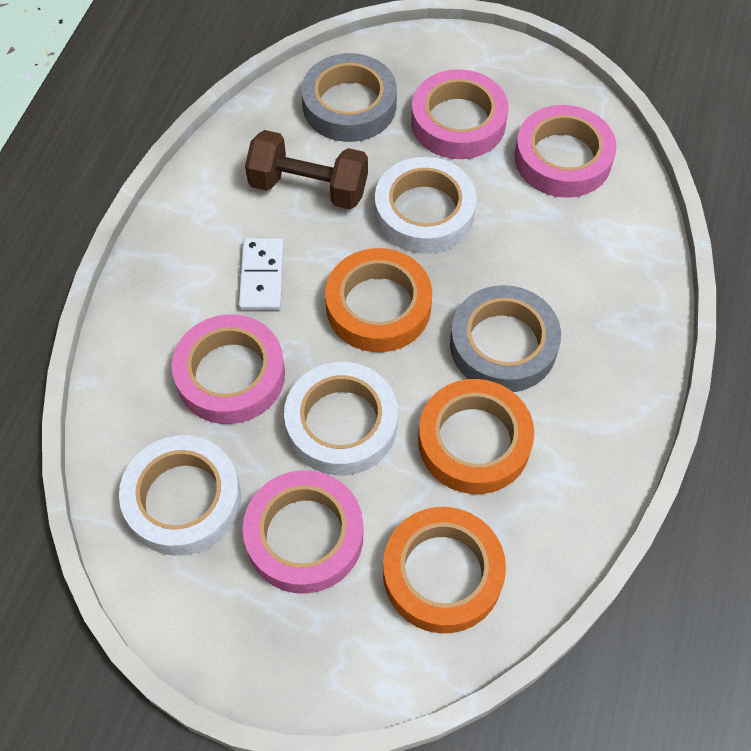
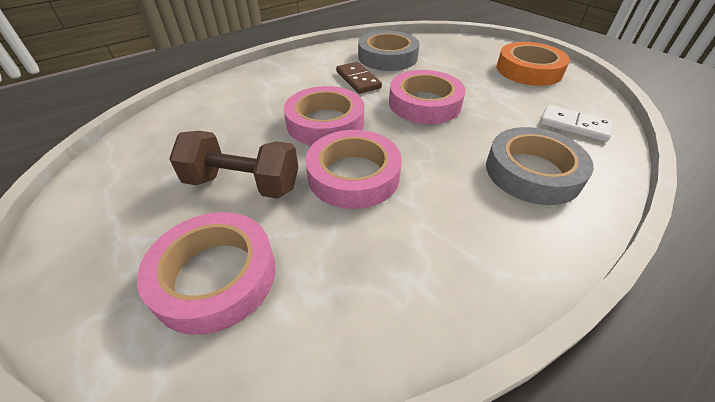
brown domino: none = 0 -> [336,62,382,94] = 1
orange tape: [325,248,432,352] [383,507,506,633] [418,379,534,494] = 3 -> [497,42,570,86] = 1
white tape: [119,435,241,556] [284,362,398,475] [375,157,477,254] = 3 -> none = 0

